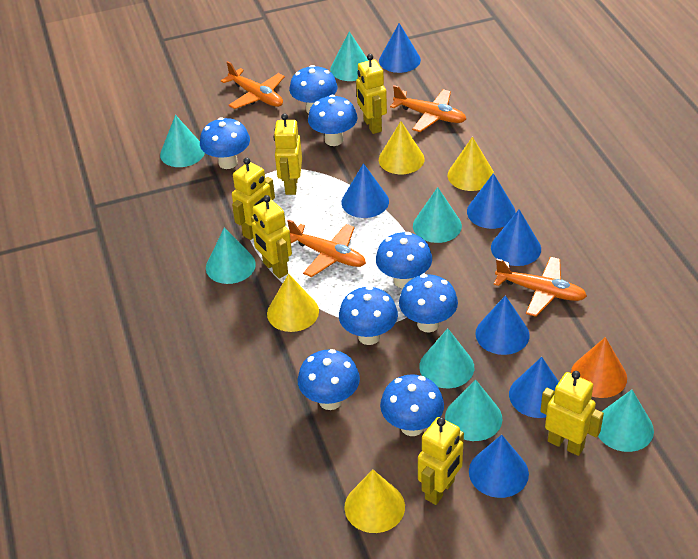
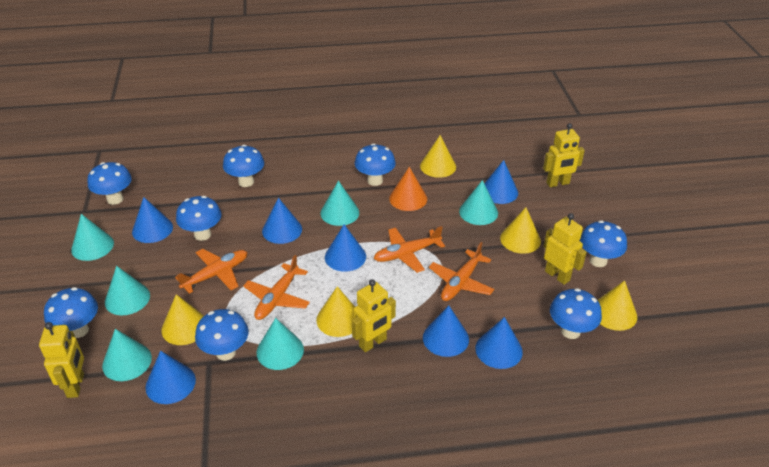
turquoise cone: [160,115,205,167] [206,227,256,284] [330,31,369,81] [413,187,462,243] [419,328,474,388] [445,379,502,441] [598,390,654,452] = 7 -> [71,214,114,261] [102,329,152,381] [105,266,150,315] [256,318,304,370] [320,181,359,226] [459,180,498,225] = 6
yellow cone: [267,274,319,332] [344,470,405,533] [379,121,424,174] [448,137,495,191] = 4 -> [161,294,204,345] [316,286,355,337] [420,135,456,178] [500,207,541,254] [598,280,637,331] = 5
yellow robot: [232,158,275,240] [251,195,292,279] [274,113,302,195] [356,54,387,134] [418,417,464,505] [540,371,604,456] = 6 -> [39,322,84,398] [352,279,396,352] [543,123,585,187] [543,213,587,285] = 4

